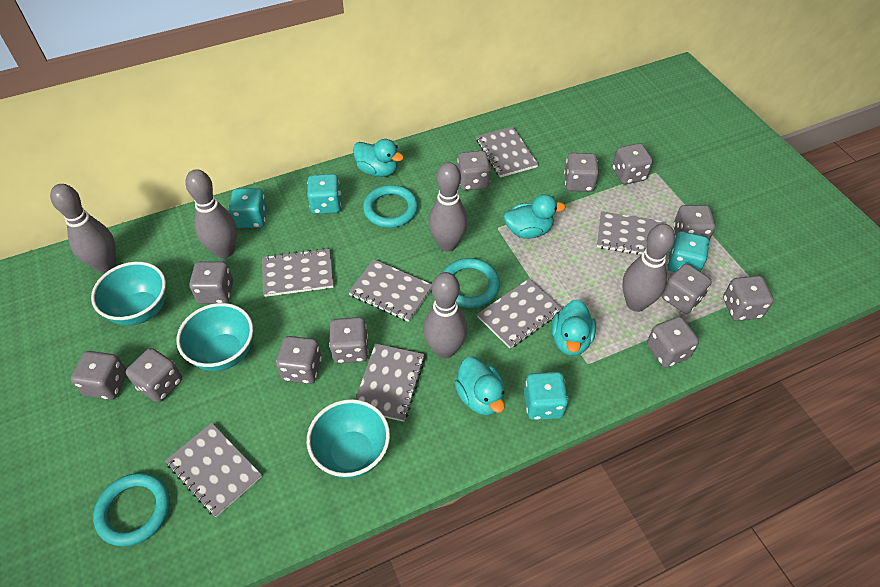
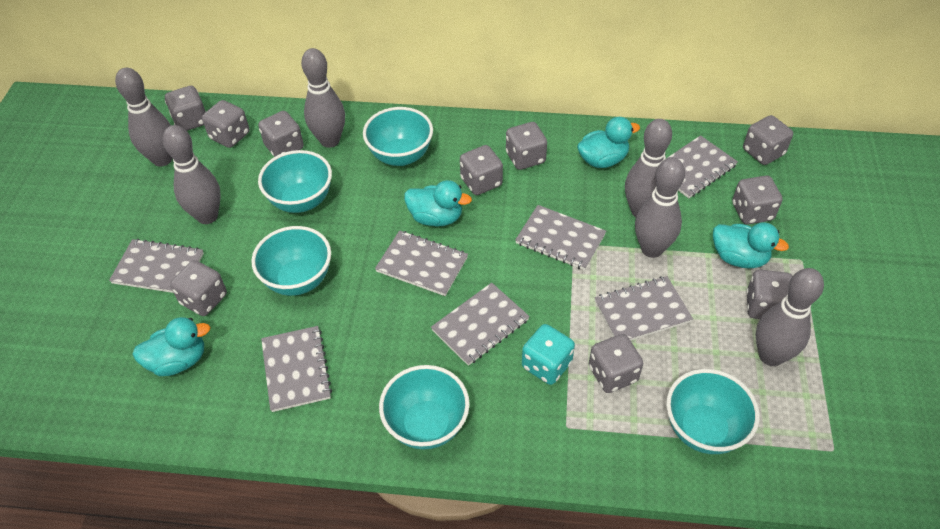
grey bowling pin: [50,184,116,273] [185,169,237,259] [423,272,467,359] [428,162,468,252] [622,224,675,312] = 5 -> [115,68,172,167] [163,125,221,224] [301,48,345,148] [625,119,672,217] [635,157,685,258] [756,268,824,366] = 6
grey dice: [71,351,127,400] [126,348,182,402] [189,261,233,304] [276,336,322,384] [329,317,369,363] [457,151,491,191] [564,153,599,192] [612,143,653,184] [647,316,699,368] [662,264,712,314] [673,205,715,240] [723,276,774,321] = 12 -> [165,86,206,131] [170,260,227,316] [202,100,249,148] [258,111,304,157] [460,145,503,195] [506,122,547,170] [589,334,643,393] [732,176,783,224] [743,115,793,165] [746,270,793,319] = 10
turquoise bowl: [91,262,166,326] [176,303,253,371] [307,399,390,479] = 3 -> [251,226,331,296] [258,150,332,213] [363,107,433,166] [379,365,470,449] [666,369,760,454] = 5
turquoise dice: [229,188,267,228] [307,174,341,214] [524,372,568,420] [667,231,709,272] = 4 -> [522,324,575,385] = 1
turquoise ring: [93,473,170,546] [363,185,418,228] [443,258,500,308] = 3 -> none = 0

